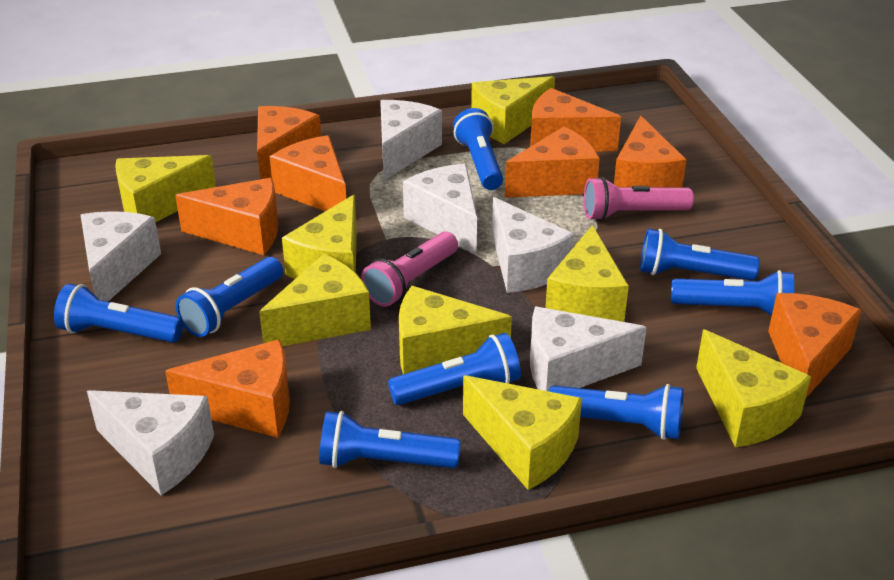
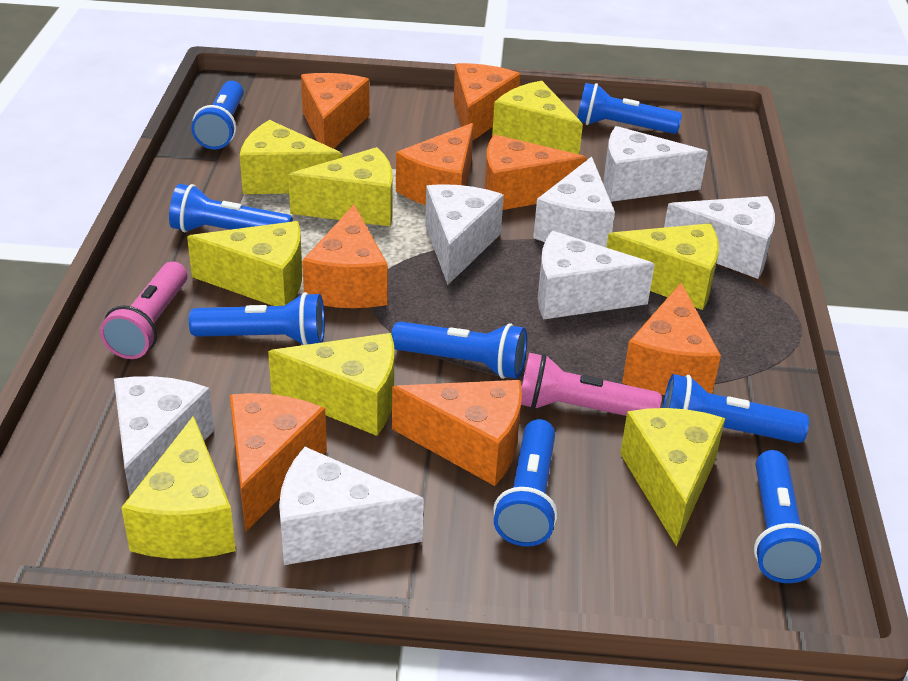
white cheese: [81,211,161,302] [87,390,214,495] [380,100,442,180] [403,164,477,254] [492,197,574,293] [530,307,647,391] = 6 -> [114,376,214,496] [279,447,424,565] [425,184,504,285] [533,156,615,247] [538,231,655,319] [604,126,708,202] [664,196,775,279] = 7

